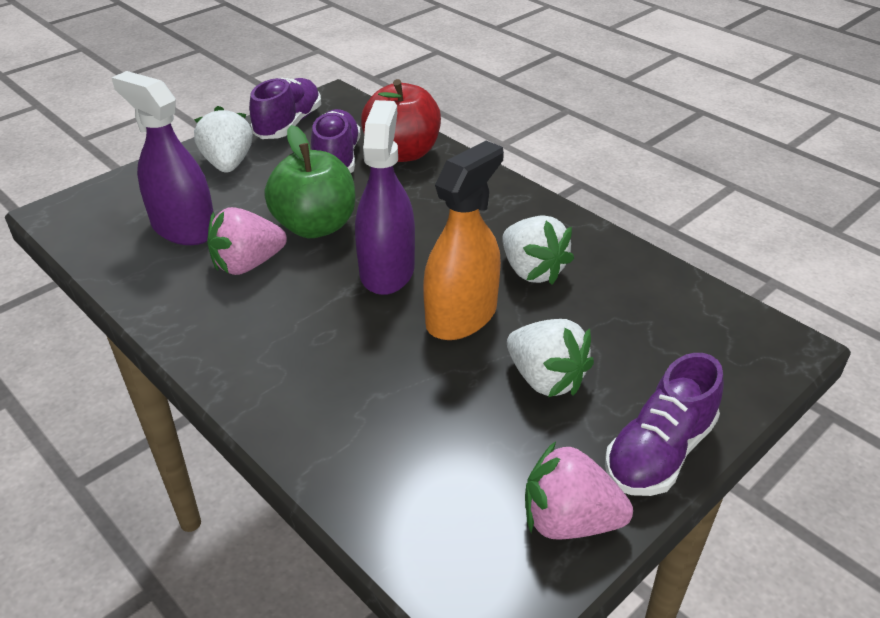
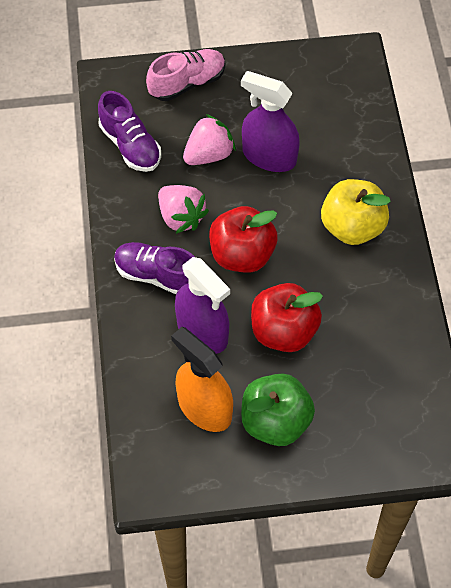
pink shoe: none = 0 -> [146,49,225,101] = 1
purple shoe: [249,77,321,139] [311,109,361,173] [605,353,724,496] = 3 -> [98,91,161,172] [114,242,195,294] = 2
red apple: [361,79,441,162] = 1 -> [209,206,278,273] [251,283,323,352] = 2
white strawberry: [194,106,253,172] [502,215,574,285] [507,319,594,397] = 3 -> none = 0
yellow apple: none = 0 -> [321,179,391,245] = 1

